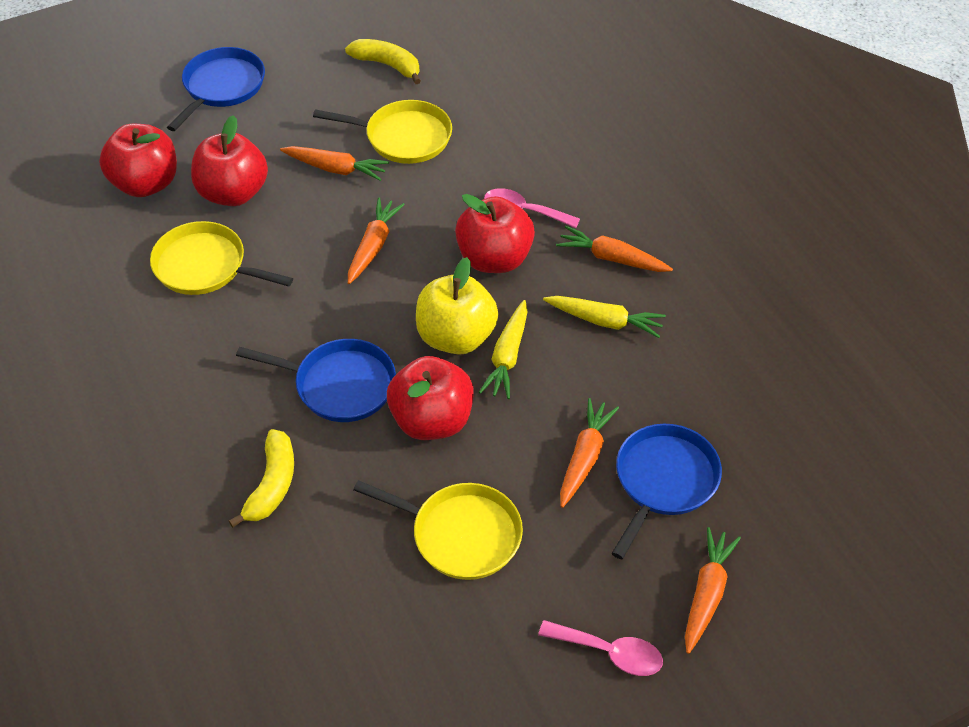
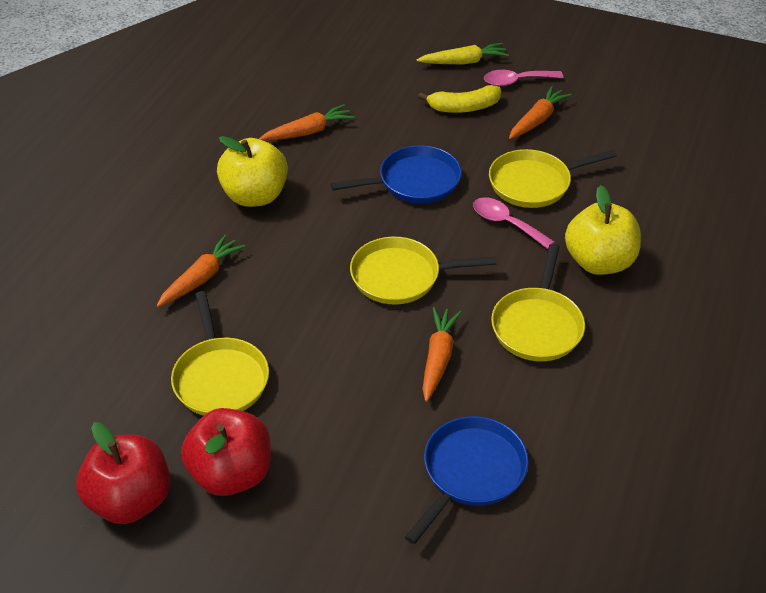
blue pan: [167,47,265,131] [236,339,396,422] [612,424,722,559] = 3 -> [330,145,462,203] [405,416,529,544] = 2
orange carrot: [280,146,389,181] [348,198,405,284] [556,226,673,272] [560,398,619,508] [685,527,741,654] = 5 -> [156,235,245,307] [259,104,355,140] [422,307,461,402] [509,86,572,139] = 4
red apple: [99,124,177,197] [191,115,268,206] [387,356,474,440] [455,194,535,273] = 4 -> [76,422,170,524] [181,408,271,496] = 2
yellow apple: [416,257,498,355] = 1 -> [217,136,288,207] [565,185,641,275] = 2
yellow banana: [229,429,294,528] [345,39,421,84] = 2 -> [418,85,501,113] = 1
yellow carrot: [479,300,528,399] [543,296,666,338] = 2 -> [417,43,509,64] = 1
yellow pan: [150,221,293,295] [313,100,452,164] [354,480,523,580] = 3 -> [171,291,269,416] [350,237,497,305] [489,149,617,208] [491,244,585,361] = 4

